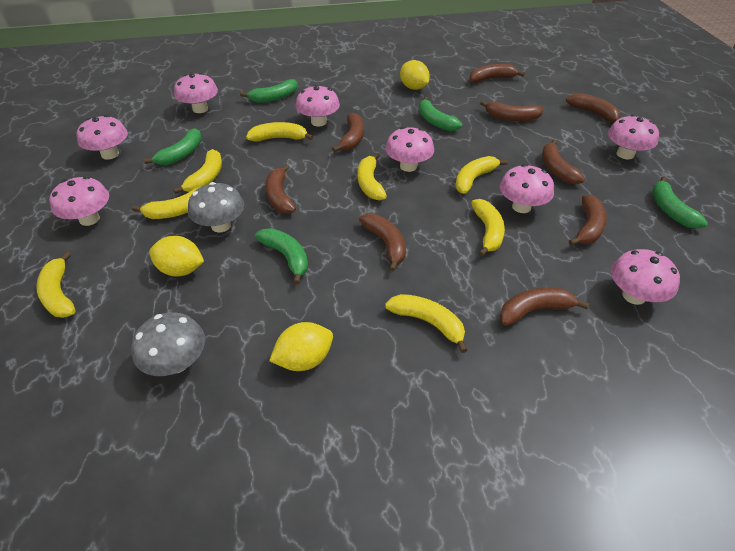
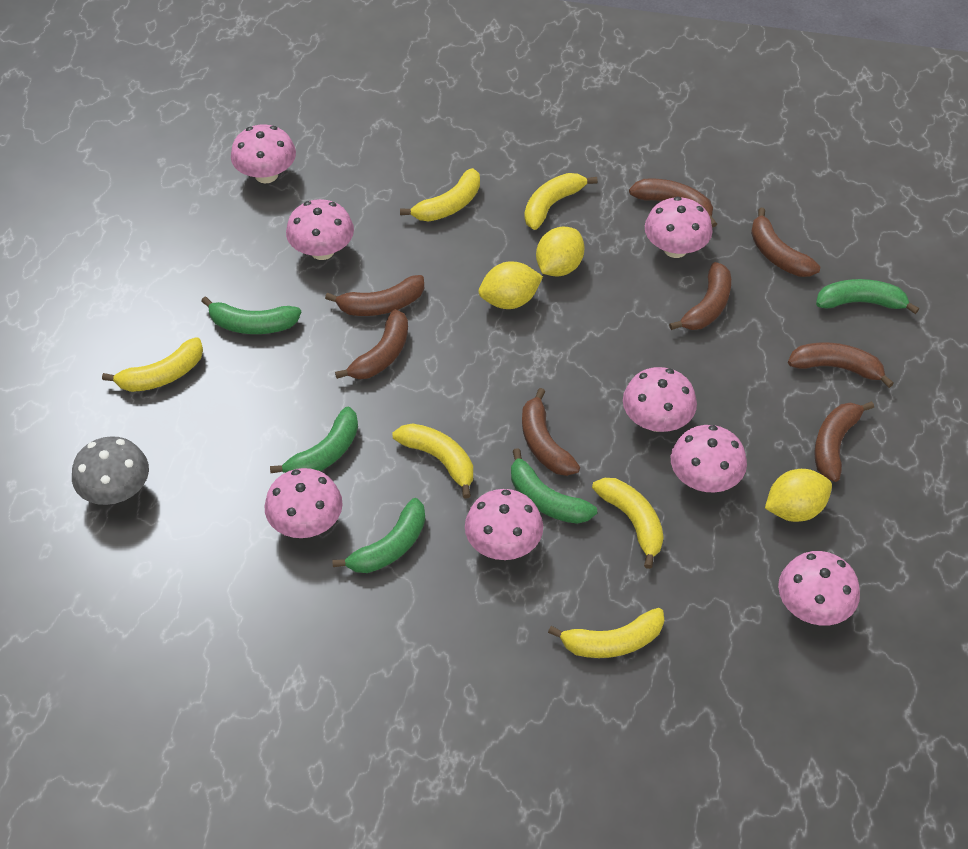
brown banana: [265,164,296,214] [332,113,364,152] [359,214,406,272] [469,64,525,83] [480,100,543,121] [500,288,589,326] [542,140,585,184] [566,93,621,122] [569,195,607,245] = 9 -> [325,275,424,316] [335,309,408,379] [522,388,580,476] [629,178,717,228] [669,262,731,330] [751,208,820,277] [788,343,894,388] [814,401,874,482] = 8
grey mushroom: [131,313,205,376] [188,182,244,233] = 2 -> [72,436,149,505] = 1
yellow banana: [36,252,76,318] [132,186,202,219] [173,149,222,194] [246,122,313,142] [358,153,387,201] [385,294,467,353] [455,156,508,194] [471,199,505,257] = 8 -> [102,337,203,392] [393,423,473,499] [400,168,480,222] [524,173,598,230] [548,608,664,658] [592,478,664,569] = 6

